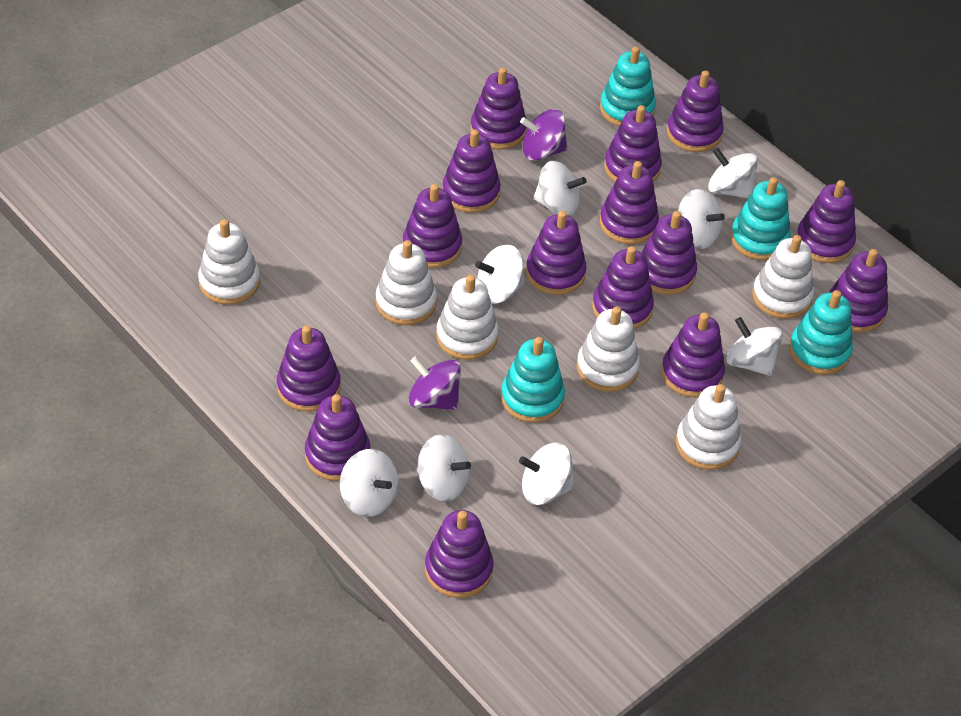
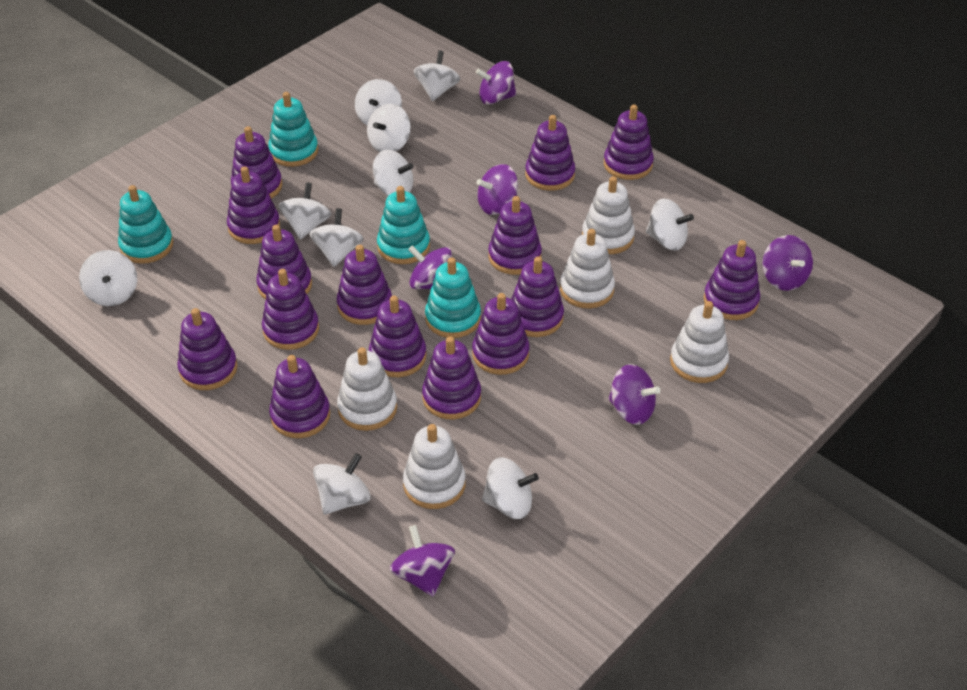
purple spinning top: [408,356,461,410] [520,109,567,161] = 2 -> [390,525,455,597] [408,245,452,289] [476,61,516,105] [477,164,518,215] [608,364,661,425] [762,235,813,291] = 6
white spinning top: [340,449,398,517] [417,434,471,502] [475,244,525,304] [519,443,574,505] [533,161,586,217] [678,189,725,249] [708,148,758,199] [726,317,783,376] = 8 -> [79,250,137,306] [278,182,331,240] [309,208,364,267] [313,453,370,515] [355,79,402,125] [367,104,411,152] [373,150,413,196] [414,50,460,101] [482,457,539,519] [646,198,694,251] = 10
white stacking toy: [198,219,260,305] [376,240,437,325] [436,275,498,360] [577,307,640,392] [676,384,741,470] [752,235,814,319] = 6 -> [337,347,397,431] [403,424,466,509] [560,229,615,308] [582,176,635,254] [670,301,729,383] = 5

